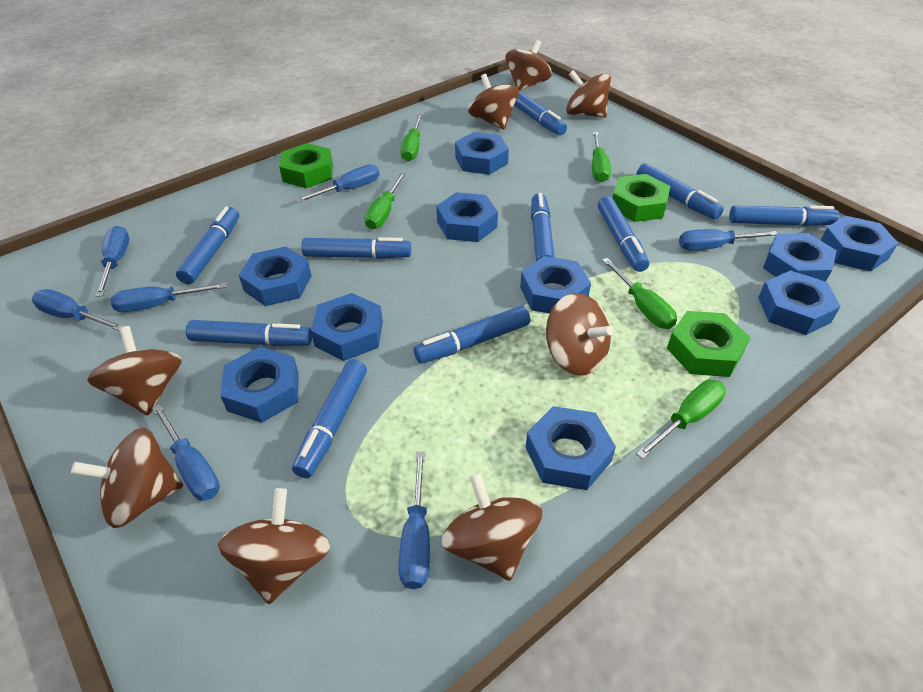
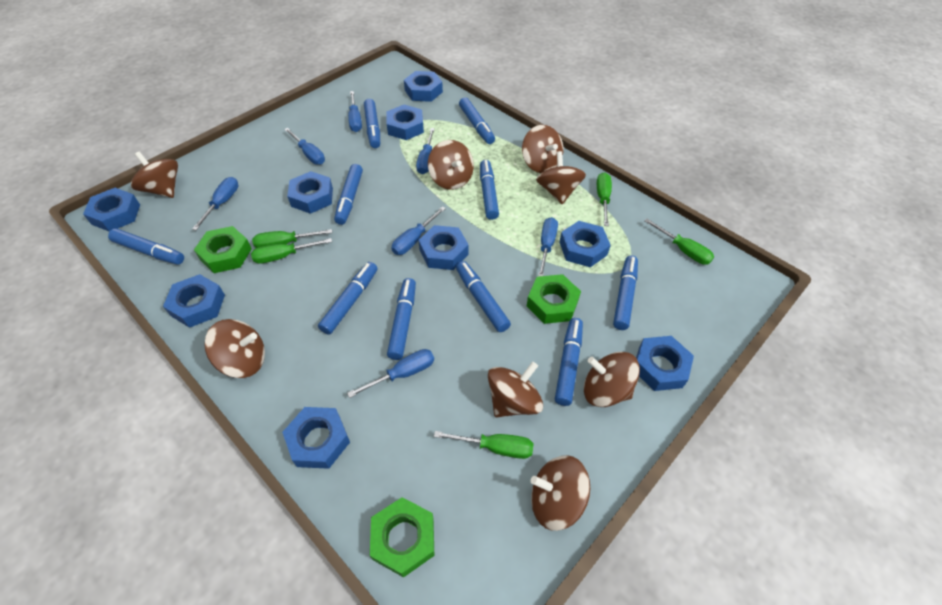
blue nut: [220,347,299,423] [239,247,311,306] [311,293,383,361] [436,192,498,242] [455,132,509,175] [520,256,591,314] [525,406,616,490] [758,270,841,335] [763,233,837,282] [820,216,898,272] = 10 -> [83,188,140,232] [163,274,225,328] [282,407,350,469] [287,171,333,214] [386,104,424,140] [404,71,443,102] [419,225,469,270] [559,221,611,267] [636,336,694,391] = 9

